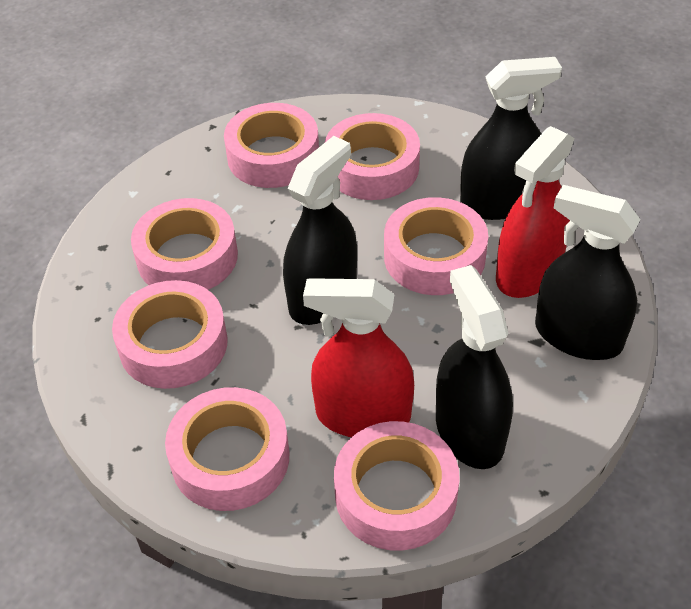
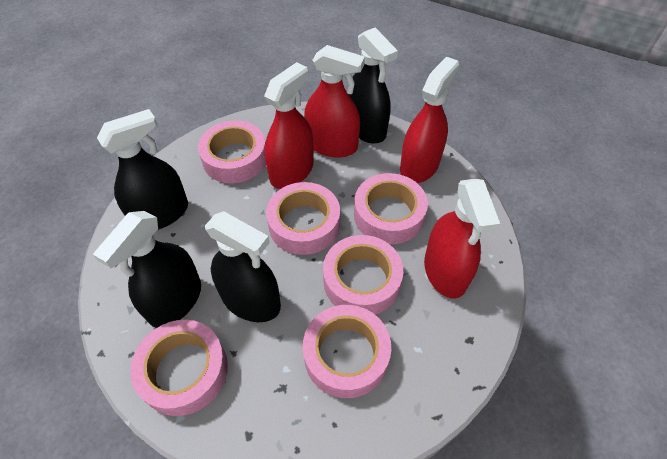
pink tape: [112,280,228,389] [131,198,238,290] [165,387,289,511] [224,103,319,188] [325,113,420,200] [334,421,460,551] [384,197,488,295] = 7 -> [130,320,228,416] [198,120,266,184] [266,182,340,255] [303,305,391,398] [323,235,403,315] [354,173,428,244] = 6
red spray bottle: [303,278,414,437] [496,126,575,298] = 2 -> [264,62,313,189] [304,45,365,158] [400,56,459,183] [424,179,500,298] = 4

